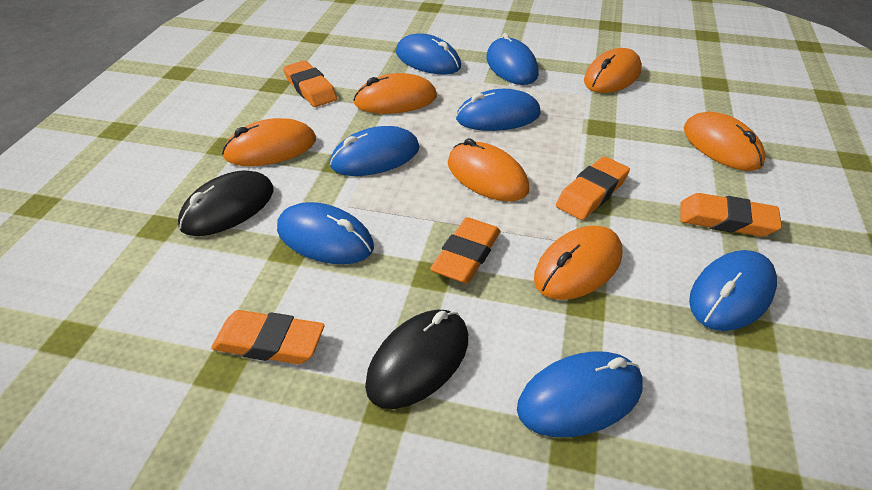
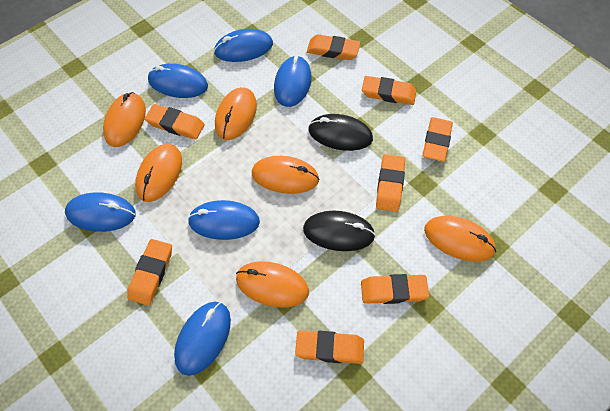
blue mouse: [277,202,374,264] [330,126,420,176] [396,33,461,75] [456,89,541,131] [486,33,539,85] [517,351,643,437] [689,250,777,331] = 7 -> [65,192,136,232] [148,63,208,98] [174,302,231,376] [188,200,260,240] [214,29,273,62] [274,56,312,107] = 6
orange eraser: [211,310,325,364] [283,60,338,107] [430,217,501,284] [556,156,630,220] [680,193,782,237] = 5 -> [127,239,172,305] [145,104,205,140] [295,330,364,364] [307,34,360,60] [361,274,429,304] [362,76,416,105] [376,154,405,212] [423,117,453,162] = 8

